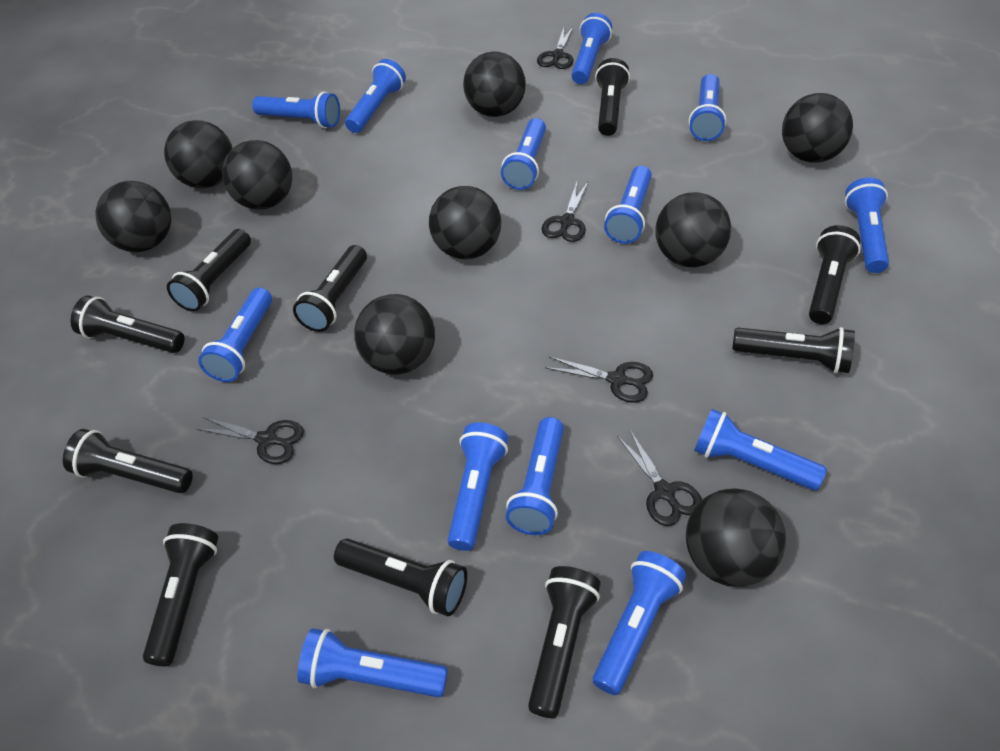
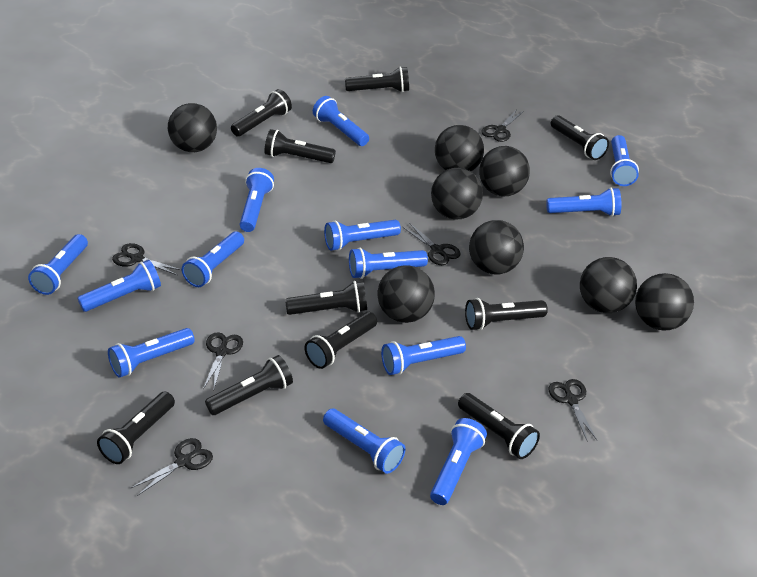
black ball: [95,181,171,252] [164,120,233,188] [222,140,292,210] [354,294,435,374] [429,186,501,259] [463,52,526,117] [655,192,731,267] [686,488,786,587] [782,93,853,163] = 9 -> [168,103,217,152] [377,265,435,323] [431,168,483,220] [435,125,484,171] [469,220,524,274] [479,146,530,196] [580,257,637,313] [635,273,694,331] = 8
black scissors: [197,417,304,464] [537,27,574,69] [542,182,588,242] [545,357,653,403] [617,430,702,526] = 5 -> [112,243,181,275] [130,438,213,496] [203,332,243,392] [403,223,461,265] [481,109,524,142] [548,379,597,440] = 6

